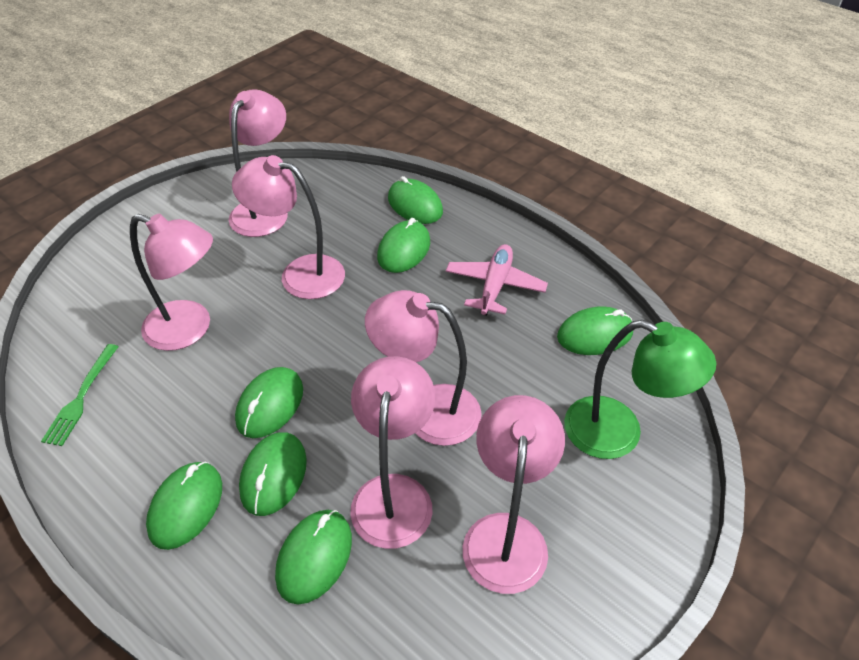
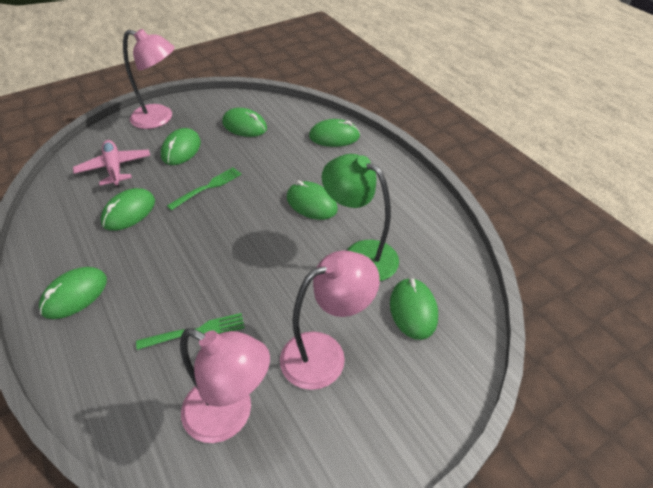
green fork: [41,344,118,446] = 1 -> [136,313,245,350] [167,167,242,210] = 2
pink lamp: [130,214,213,351] [229,89,288,237] [232,155,345,299] [350,356,435,549] [365,290,482,446] [463,395,565,594] = 6 -> [123,29,175,129] [180,328,270,443] [280,250,380,390] = 3

